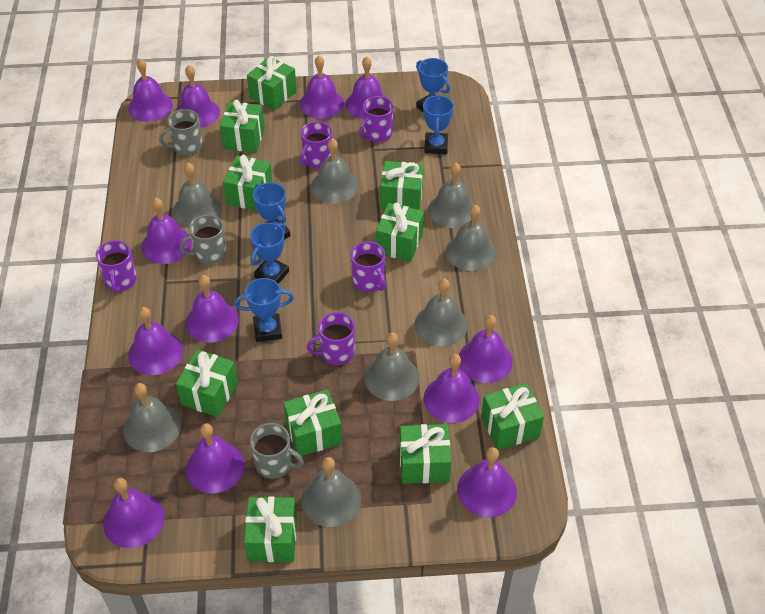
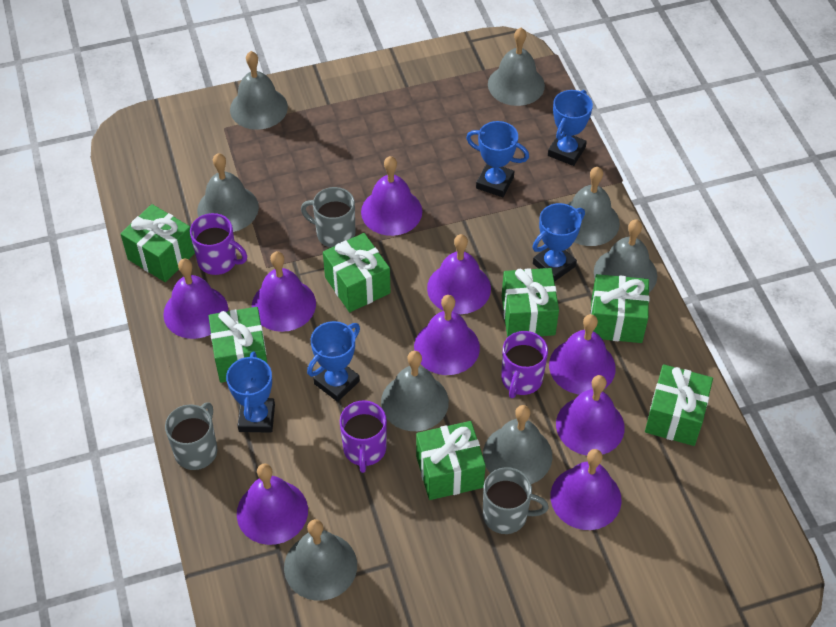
green gift: [176,349,238,417] [220,100,265,153] [223,155,273,211] [244,497,297,562] [247,56,297,110] [283,389,342,456] [376,203,424,262] [380,161,424,210] [400,424,451,484] [481,383,544,450] = 10 -> [121,204,195,282] [209,307,268,383] [323,233,391,312] [416,421,486,500] [502,268,559,338] [590,274,649,343] [645,364,713,446] = 7
purple bell: [103,478,165,548] [128,58,173,122] [128,307,183,375] [142,198,192,264] [176,65,220,128] [186,275,239,343] [186,423,245,493] [300,56,344,119] [345,56,387,119] [424,354,480,423] [457,447,517,517] [459,315,513,383] = 12 -> [163,259,228,339] [237,464,308,545] [252,251,316,332] [361,156,422,236] [414,295,480,375] [427,234,491,314] [549,314,616,394] [550,449,622,530] [556,375,625,456] = 9
purple mug: [96,240,137,293] [300,121,332,168] [307,312,355,365] [351,241,386,292] [359,96,393,142] = 5 -> [190,213,247,275] [340,400,387,473] [501,331,548,398] = 3

